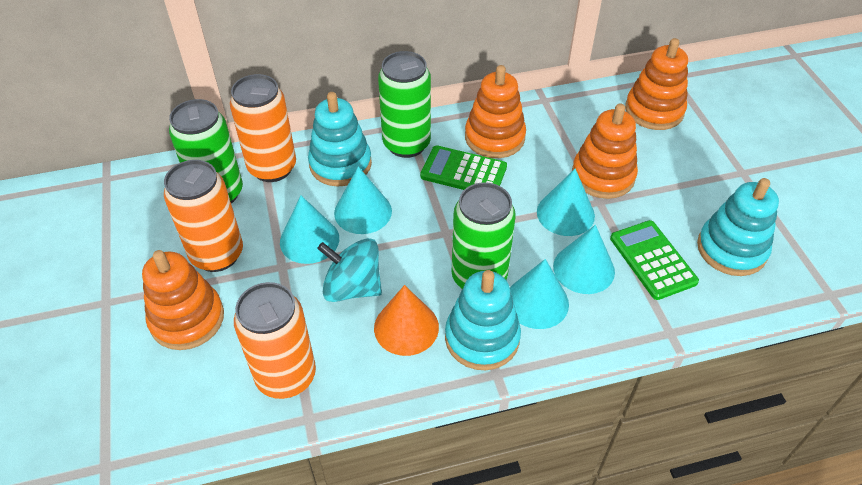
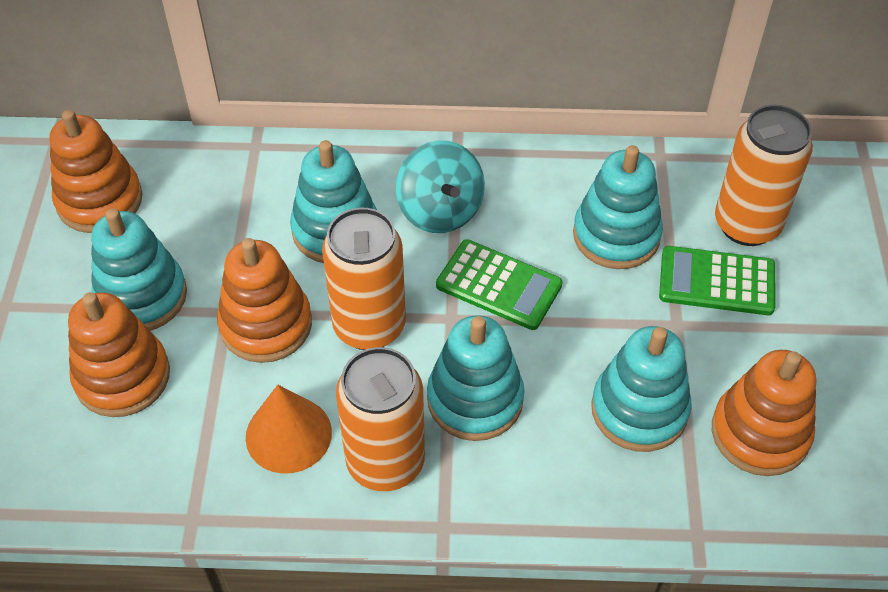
green can: [169,99,243,204] [378,51,431,158] [452,182,516,289] = 3 -> none = 0
turquoise cone: [280,196,339,264] [334,166,392,234] [510,259,569,329] [537,168,595,236] [553,225,615,294] = 5 -> none = 0
turquoise stacking toy: [308,92,372,186] [445,270,521,370] [697,178,779,276] = 3 -> [91,208,187,331] [290,140,377,263] [427,315,524,441] [573,145,663,269] [591,326,692,452] = 5

